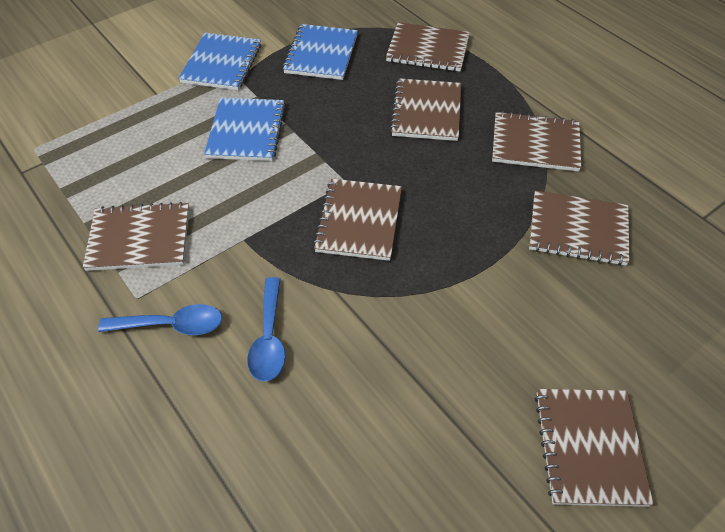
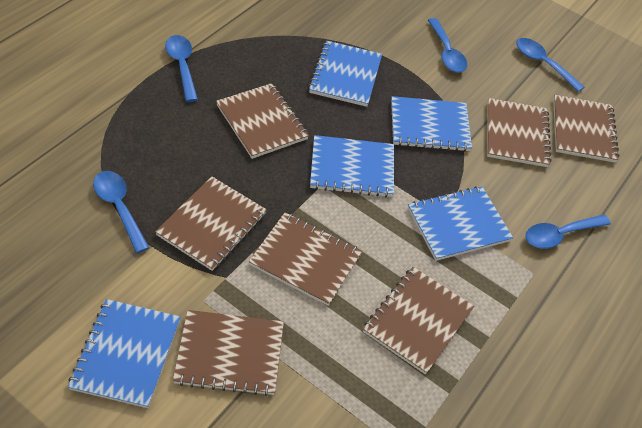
blue notebook: [178,33,261,90] [204,98,286,161] [283,24,358,80] = 3 -> [68,299,181,408] [308,41,382,107] [310,135,394,197] [391,96,472,152] [408,186,513,261] = 5
blue spoon: [98,304,222,335] [247,277,286,382] = 2 -> [93,171,149,253] [165,35,198,102] [428,18,467,72] [516,38,584,92] [525,214,611,249] = 5

